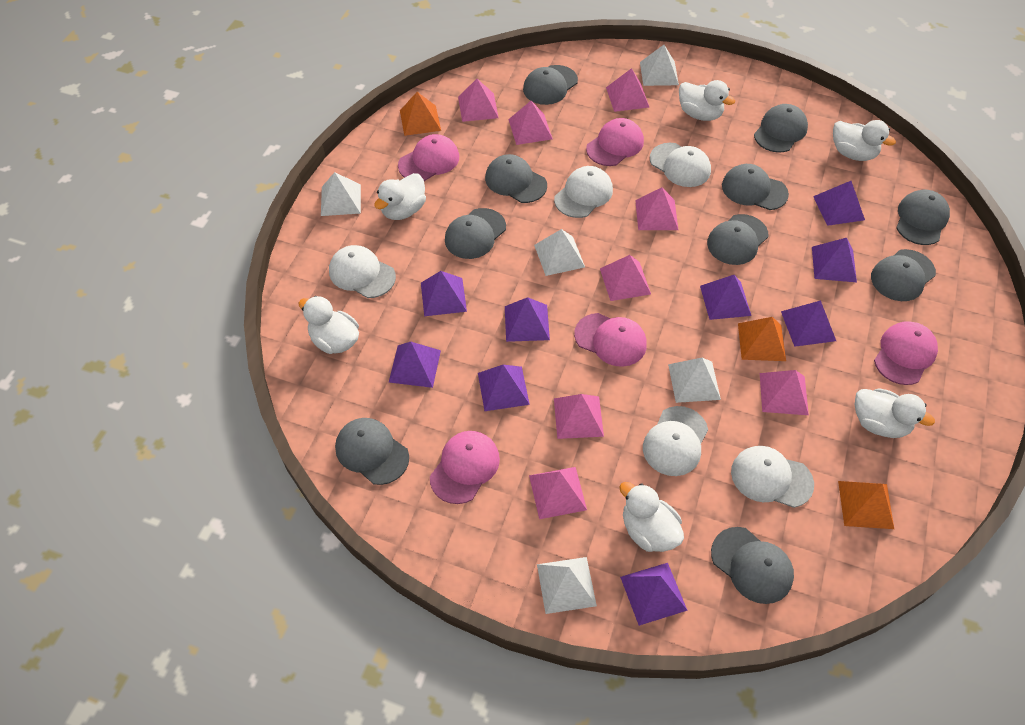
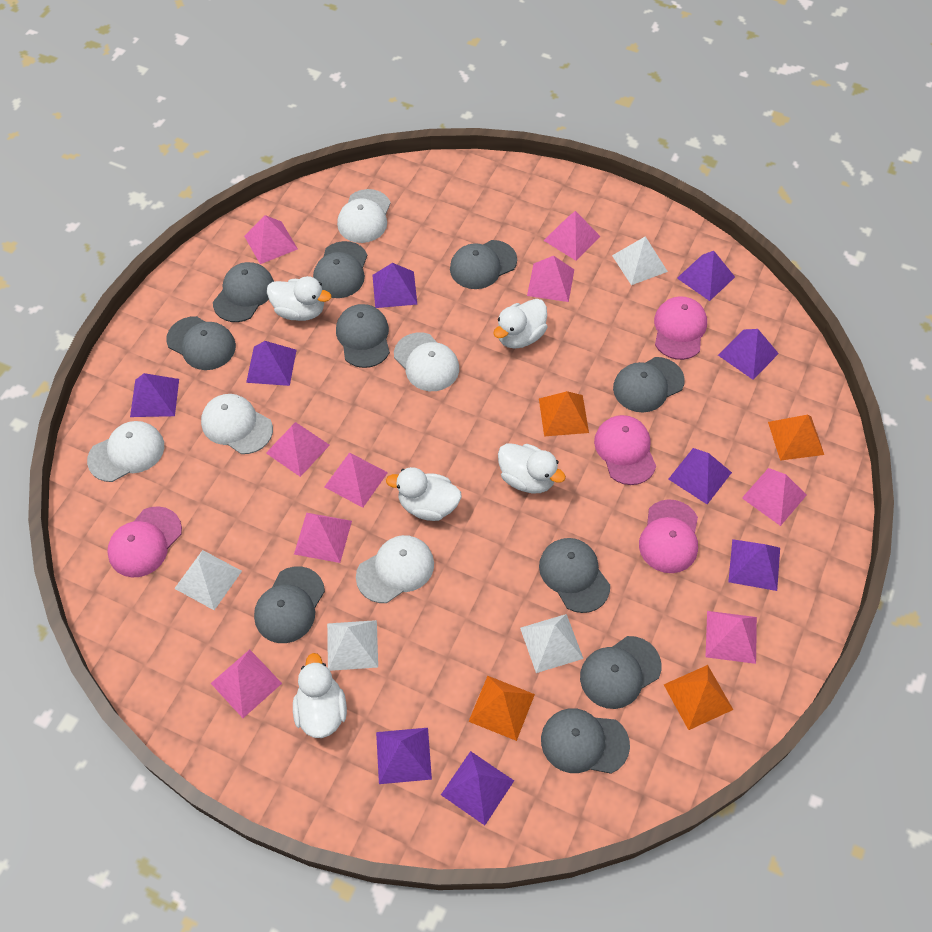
orange pyramid: [400,92,441,136] [738,317,786,361] [838,481,894,529] = 3 -> [468,676,535,741] [539,391,589,437] [664,665,733,730] [768,415,824,461] = 4
pink cap: [398,134,459,181] [430,431,500,504] [574,313,647,367] [586,118,644,166] [874,321,938,385] = 5 -> [107,506,182,577] [594,415,656,485] [639,499,698,573] [654,296,707,360] = 4
pink pyramid: [458,79,499,122] [508,101,553,145] [529,467,587,519] [554,394,604,439] [600,255,651,301] [606,68,649,112] [635,188,678,230] [760,370,809,415] = 8 -> [211,649,282,718] [244,215,298,264] [266,422,330,477] [294,513,352,563] [324,452,388,508] [527,256,574,302] [544,211,600,261] [706,611,757,664] [742,468,807,526] = 9
white duck: [299,296,359,354] [374,173,426,220] [620,482,684,552] [679,80,735,121] [833,120,896,161] [855,388,935,438] = 6 -> [267,276,331,321] [293,653,347,738] [386,467,462,521] [494,299,547,349] [498,443,566,493] = 5
white pyramid: [321,172,361,216] [534,229,585,276] [537,557,597,614] [640,45,679,86] [668,358,721,403] = 5 -> [174,550,242,610] [327,620,378,671] [520,614,584,673] [612,236,668,285] = 4

